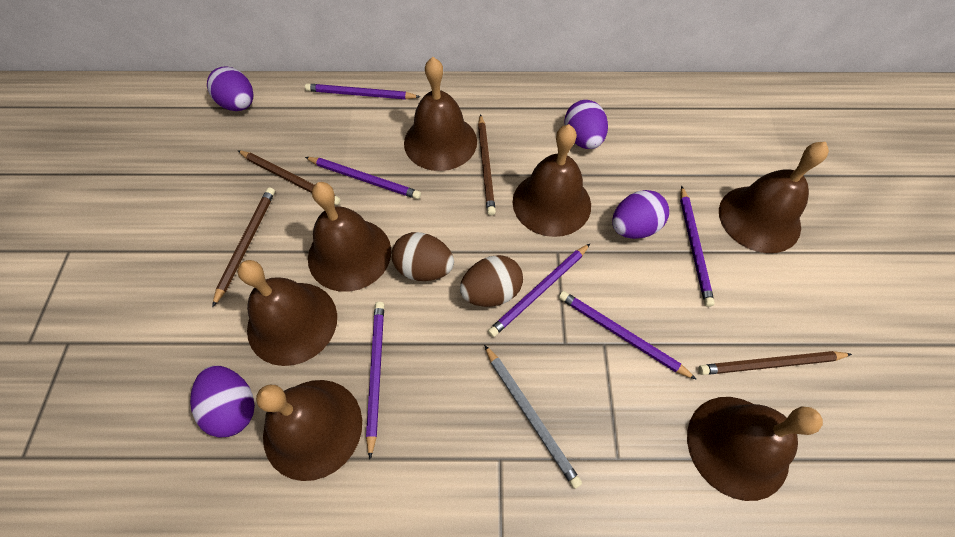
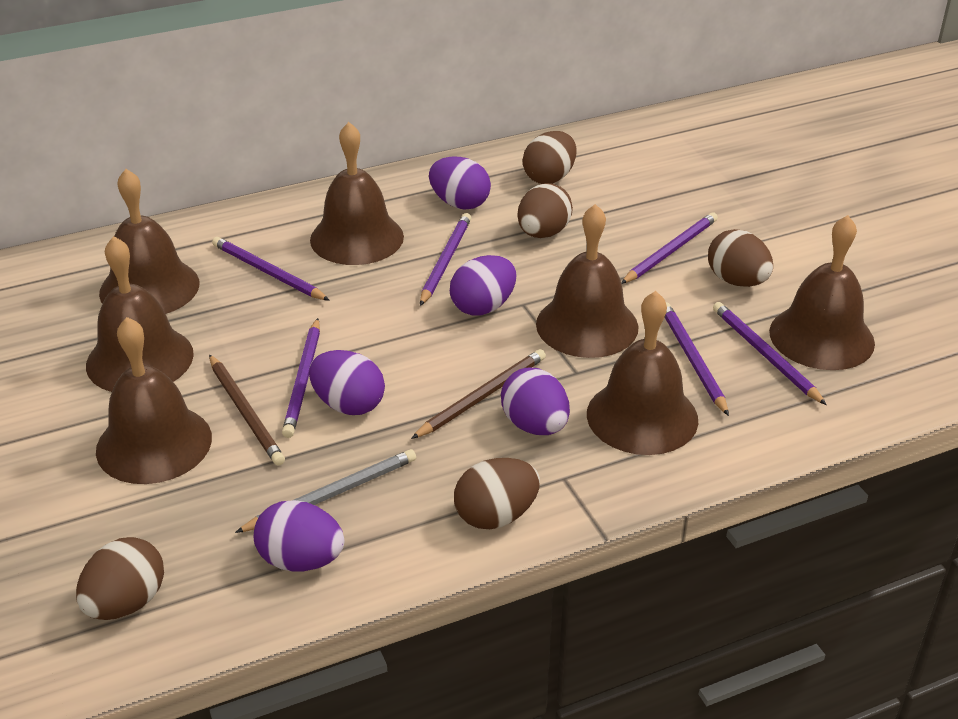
brown egg: [392,232,454,281] [460,255,523,307] = 2 -> [76,537,164,620] [454,458,540,529] [517,183,573,238] [523,131,576,184] [708,229,773,287] = 5
brown pencil: [212,187,275,307] [237,150,341,205] [478,114,496,216] [698,351,852,375] = 4 -> [209,354,285,466] [411,349,546,439] = 2
purple egg: [190,366,255,438] [207,66,254,111] [564,100,608,149] [612,190,669,239] = 4 -> [254,500,344,572] [309,350,385,415] [429,157,491,210] [450,255,516,316] [501,368,570,435] = 5

